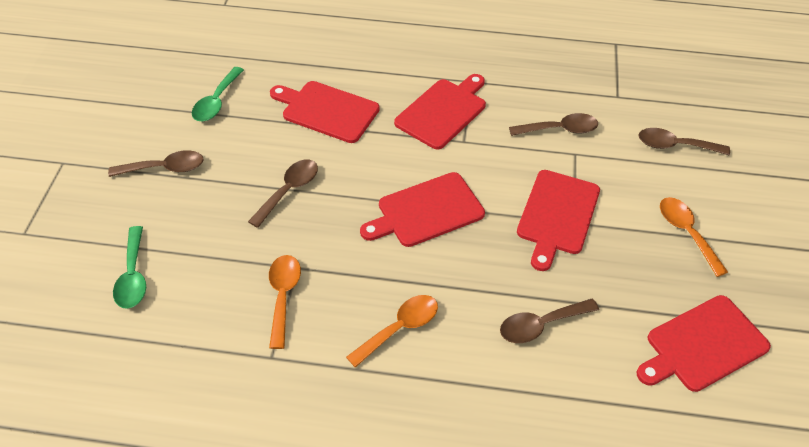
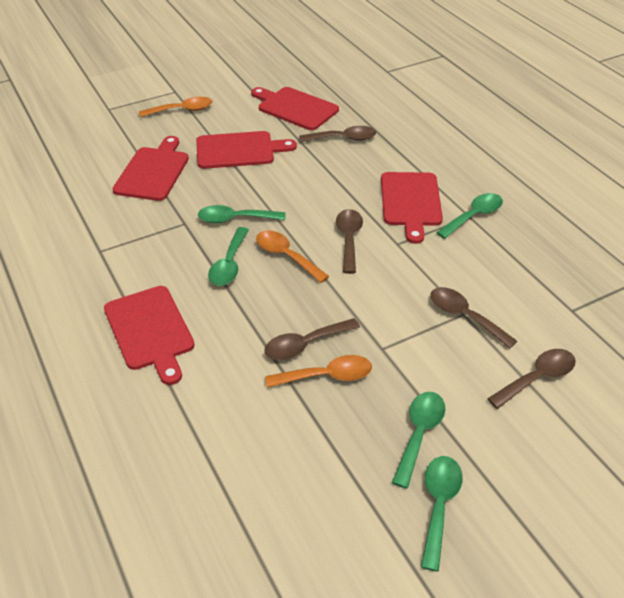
green spoon: [113,226,146,309] [192,67,244,121] = 2 -> [198,205,285,223] [208,227,249,286] [392,392,445,488] [421,456,463,571] [436,193,503,239] = 5

